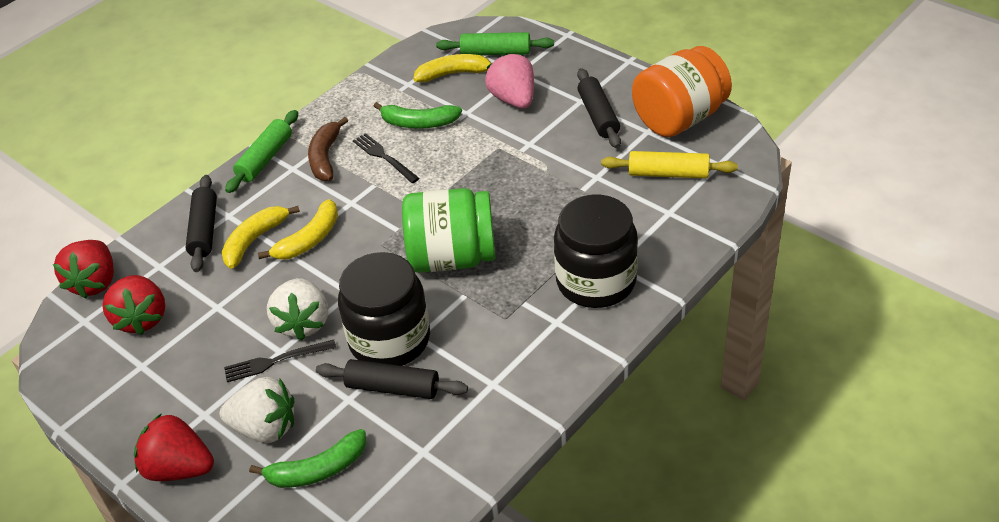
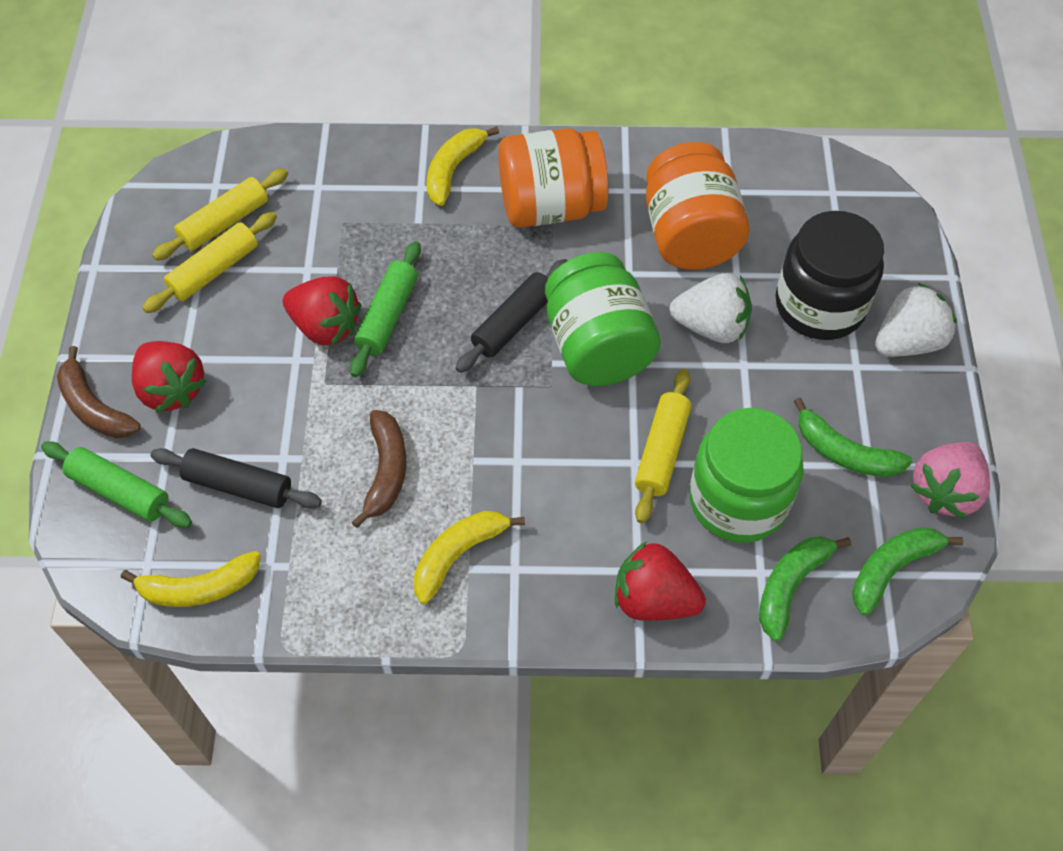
black fork: [224,340,336,382] [353,133,420,183] = 2 -> none = 0
black jar: [338,252,430,366] [554,195,638,308] = 2 -> [776,211,884,340] = 1
black rolling pin: [186,175,217,272] [316,359,468,399] [577,68,621,148] = 3 -> [151,448,322,508] [456,259,568,373] = 2
brown banana: [308,117,348,181] = 1 -> [57,346,141,438] [352,410,406,528] = 2
green banana: [249,429,366,488] [374,102,462,129] = 2 -> [759,536,851,641] [794,398,912,477] [852,527,963,616] = 3
green jar: [402,188,495,273] = 1 -> [545,252,661,386] [689,408,804,543] = 2
orange jar: [632,46,732,137] = 1 -> [498,128,608,228] [646,142,749,270] = 2
yellow rolling pin: [601,151,738,178] = 1 -> [143,212,277,313] [152,169,288,261] [635,369,691,524] = 3

